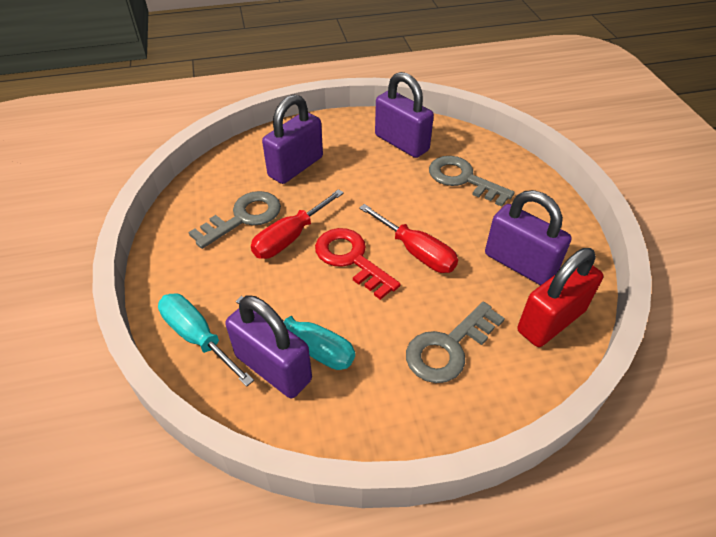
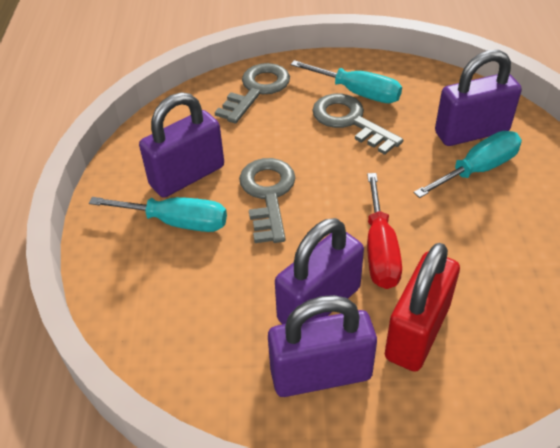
red key: [315,228,401,300] = 1 -> none = 0
red screwdriver: [251,189,344,259] [359,204,458,273] = 2 -> [367,173,402,289] = 1
turquoise screwdriver: [158,293,254,387] [236,296,355,370] = 2 -> [89,197,227,232] [291,60,402,103] [414,131,522,198] = 3

